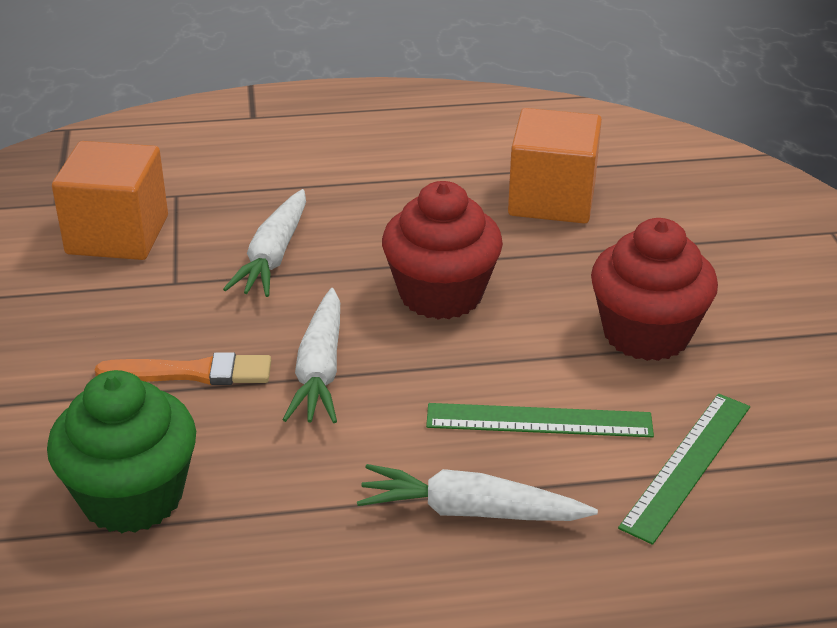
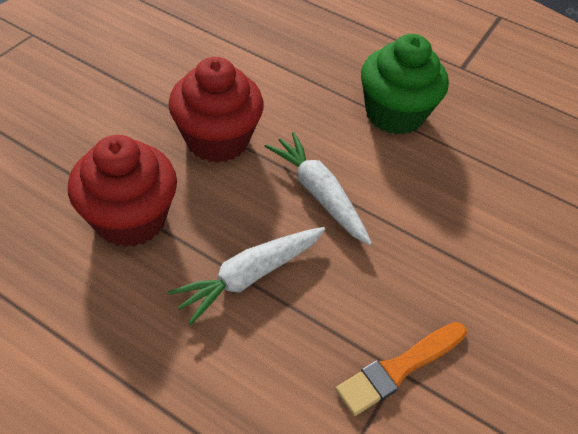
green ruler: [426,403,654,437] [618,394,750,545] = 2 -> none = 0
orange cube: [52,141,168,260] [508,108,602,224] = 2 -> none = 0
white carrot: [223,189,306,297] [283,288,340,423] [357,464,598,521] = 3 -> [168,227,326,325] [265,132,372,245] = 2

